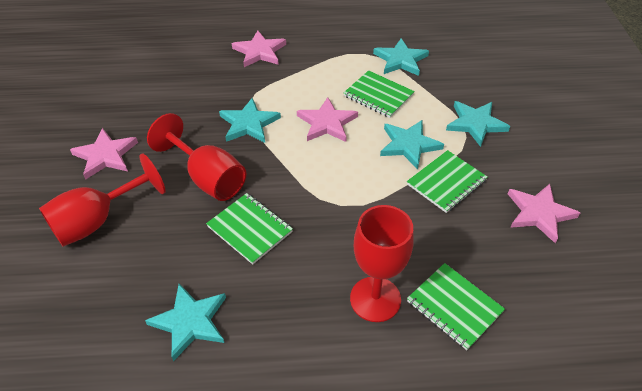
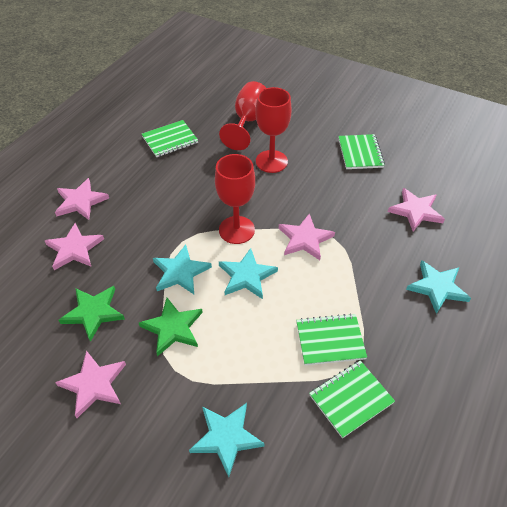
green star: none = 0 -> [59,286,125,342] [139,298,203,356] = 2
pink star: [70,128,138,180] [232,31,286,67] [297,97,358,142] [508,184,580,244] = 4 -> [45,223,104,270] [55,178,109,220] [55,350,126,418] [279,214,335,260] [388,188,445,231] = 5
turquoise star: [145,284,226,361] [219,98,281,143] [373,38,429,76] [380,120,444,170] [446,101,510,147] = 5 -> [153,245,212,294] [189,403,265,477] [219,248,278,299] [406,260,471,314] = 4

